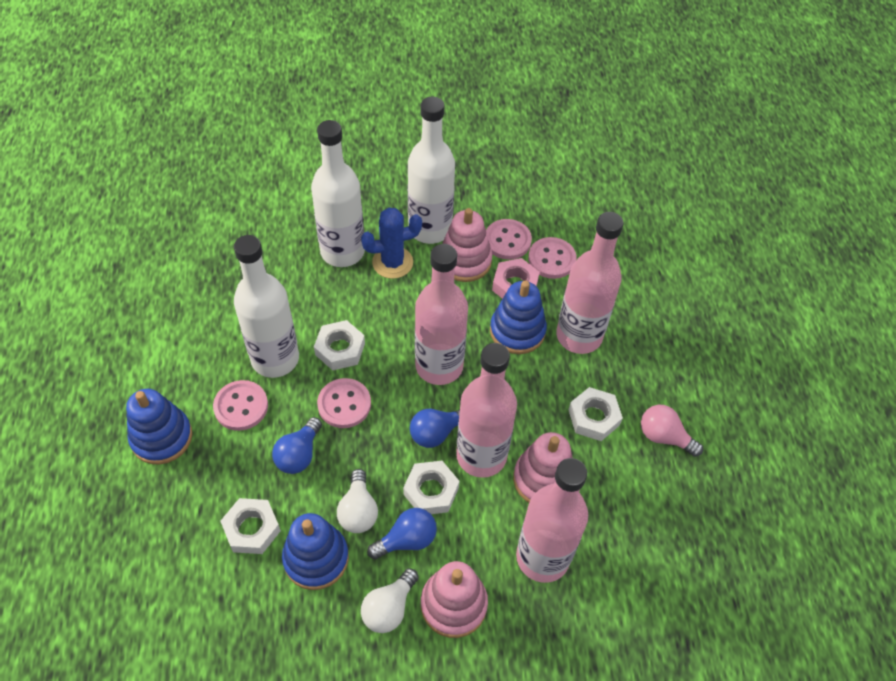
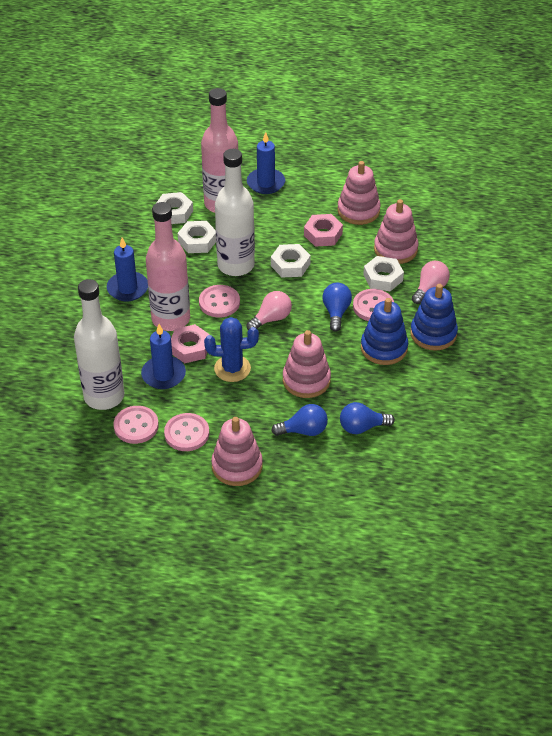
blue candle: none = 0 -> [107,238,148,301] [141,324,186,389] [247,132,285,194] = 3
blue stacking toy: [126,389,192,464] [282,513,349,590] [490,281,547,354] = 3 -> [361,298,408,365] [410,284,458,351] = 2
pink bottle: [415,244,468,385] [456,343,517,478] [516,458,588,583] [556,212,624,354] = 4 -> [146,202,190,331] [201,88,238,213] = 2
pink light bulb: [641,405,703,457] = 1 -> [247,291,292,330] [412,261,450,304] = 2
pink nut: [492,258,540,299] = 1 -> [171,324,210,363] [304,214,343,247] = 2
pink stacking toy: [421,561,488,638] [442,208,492,282] [513,432,573,503] = 3 -> [211,417,263,486] [283,330,331,398] [338,161,381,225] [374,199,418,264] = 4
white bottle: [234,235,299,378] [311,120,365,267] [408,97,455,244] = 3 -> [74,279,124,410] [215,149,255,276] = 2
white light bulb: [337,469,378,533] [361,568,419,633] = 2 -> none = 0

